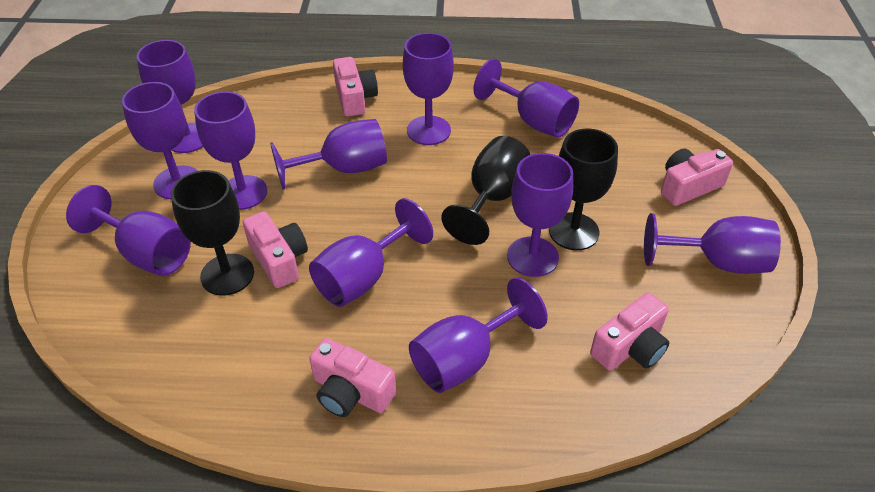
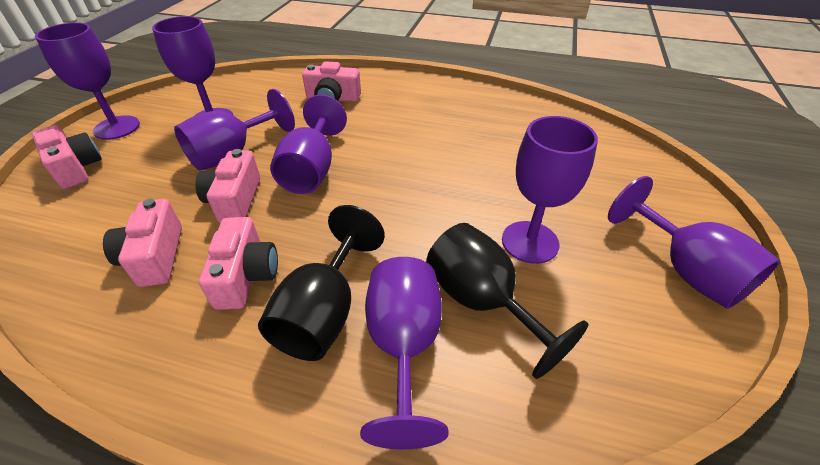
black goblet: [171,170,254,296] [441,136,530,245] [549,128,618,250] = 3 -> [258,205,385,361] [426,223,588,379] = 2
purple goblet: [66,185,191,276] [122,82,198,199] [136,40,203,153] [194,91,267,210] [270,119,387,190] [309,198,433,307] [403,33,454,145] [409,277,548,393] [473,59,579,138] [507,153,573,277] [644,213,781,274] = 11 -> [35,22,140,140] [152,16,234,116] [174,89,295,171] [270,95,347,194] [360,257,449,449] [502,116,598,264] [608,176,780,309] = 7

